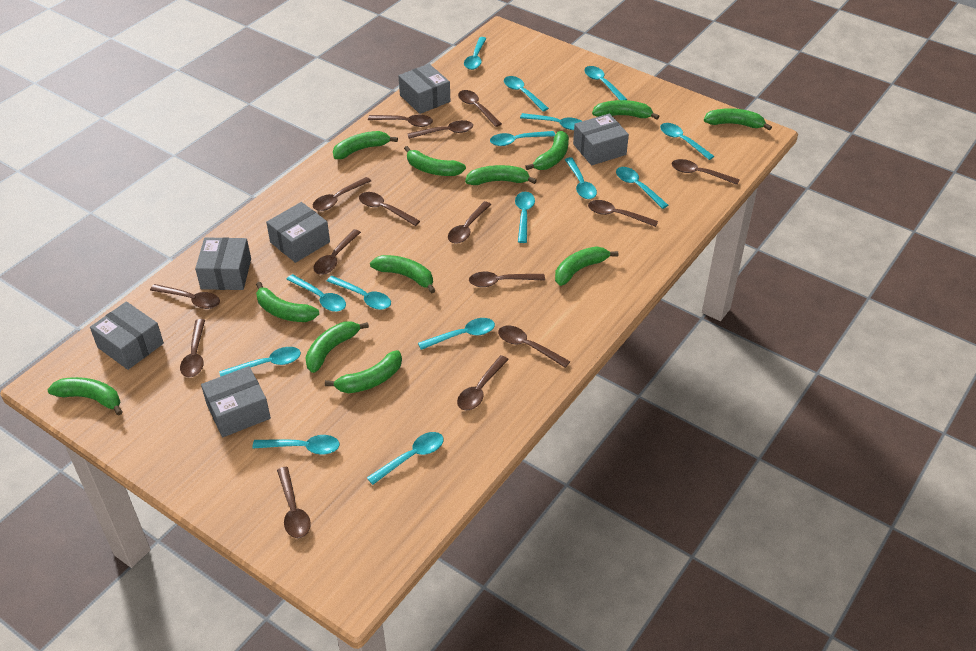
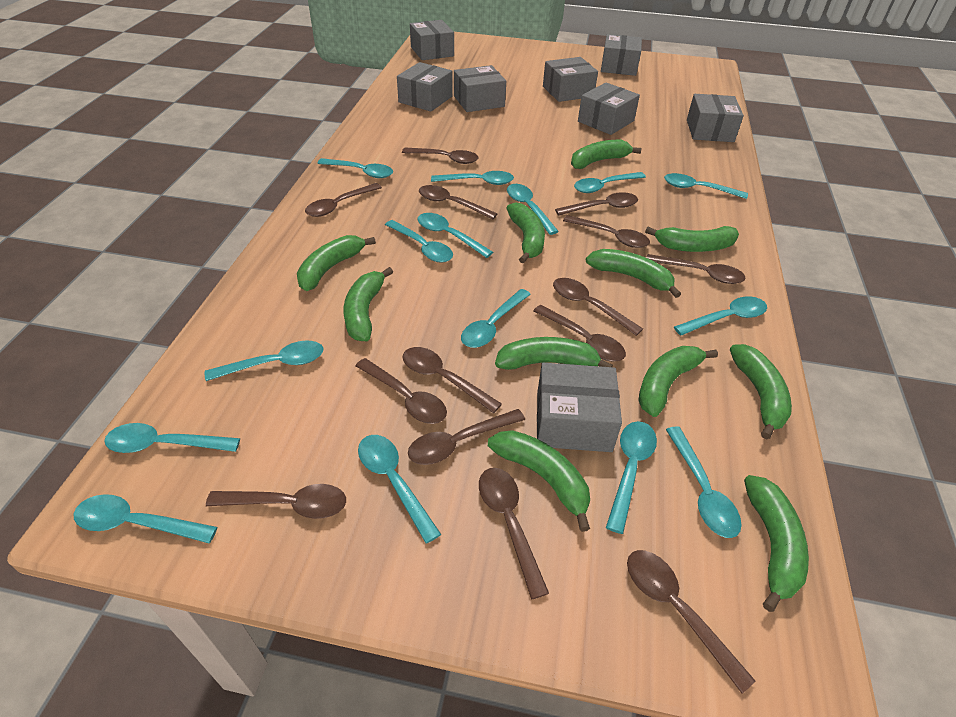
brown spoon: [150,284,220,309] [180,319,205,377] [277,467,311,538] [313,177,371,211] [313,229,361,275] [359,192,420,226] [368,115,433,127] [407,120,473,139] [448,201,491,244] [457,355,509,410] [458,90,502,127] [469,272,545,287] [498,326,570,368] [588,200,658,227] [672,159,740,185] = 15 -> [206,484,346,519] [305,183,382,217] [355,358,447,424] [402,147,478,164] [403,347,502,413] [408,409,525,465] [419,185,497,220] [479,468,549,599] [534,305,626,362] [553,278,643,336] [555,192,638,216] [563,215,650,248] [627,550,755,693] [646,254,746,284] = 14
green banana: [47,377,122,416] [256,282,319,322] [305,321,369,373] [325,350,402,393] [333,131,398,159] [370,255,435,293] [404,146,466,176] [465,165,537,185] [525,131,569,170] [555,246,618,286] [592,100,659,120] [704,108,772,131] = 12 -> [297,235,376,291] [344,267,393,341] [488,430,590,532] [495,337,613,370] [506,202,545,264] [571,140,641,169] [586,249,681,298] [638,346,718,417] [645,226,739,252] [730,344,792,440] [744,475,809,612] = 11
grey box: [90,301,164,370] [195,237,251,290] [201,366,271,437] [266,202,330,263] [399,64,450,114] [573,114,629,165] = 6 -> [397,62,453,111] [410,20,454,60] [454,65,506,112] [537,363,622,452] [543,57,598,102] [578,82,640,135] [601,34,642,76] [687,94,744,142] = 8

